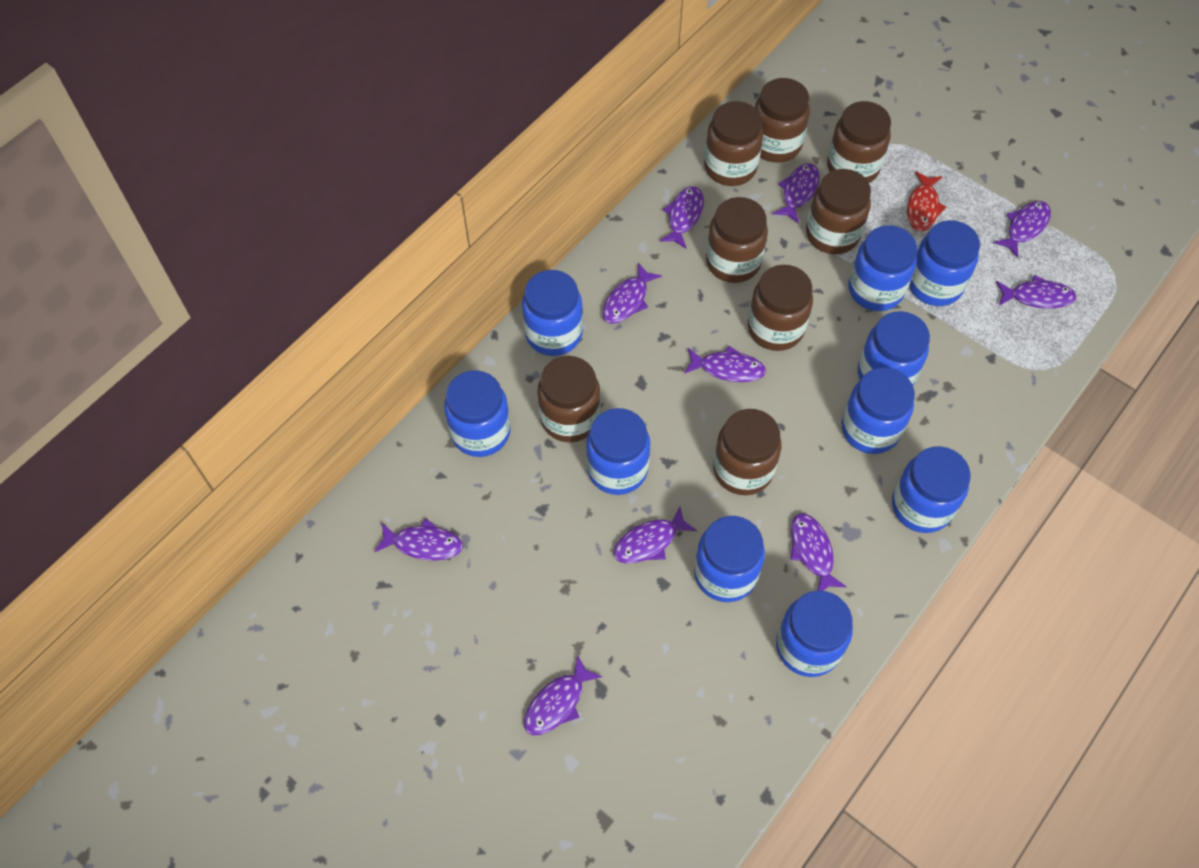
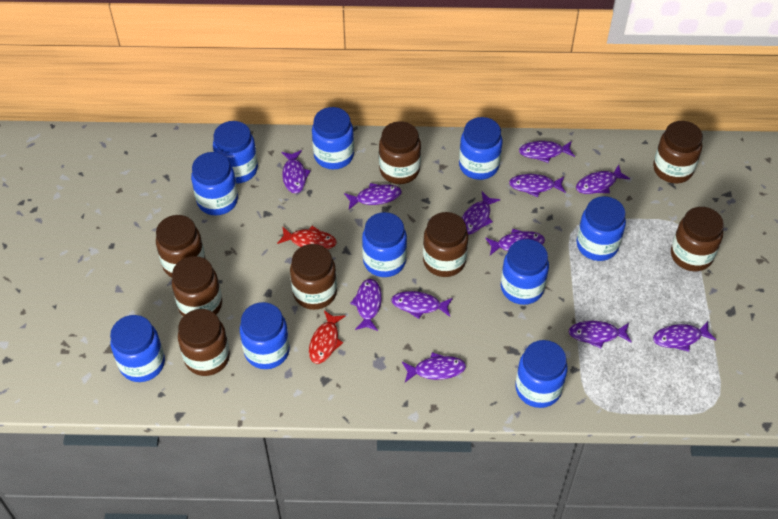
purple fish: [374,518,463,560] [524,655,602,735] [602,263,662,324] [613,506,697,563] [660,186,704,248] [684,346,766,382] [773,163,820,224] [790,513,847,591] [994,201,1051,258] [996,275,1076,309] = 10 -> [281,150,311,193] [344,183,402,209] [350,279,382,331] [391,291,453,319] [402,352,466,382] [462,192,500,235] [485,229,545,255] [509,174,566,197] [519,141,575,163] [569,321,632,348] [576,165,630,194] [653,321,716,352] = 12
red fish: [907,171,946,231] = 1 -> [277,226,337,249] [309,311,346,364] = 2

